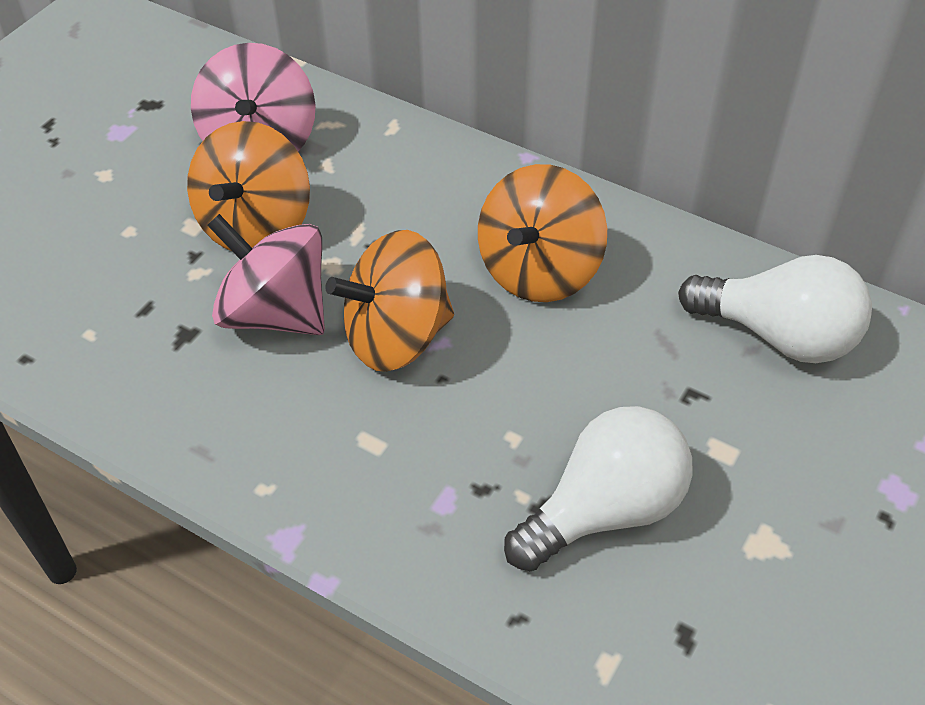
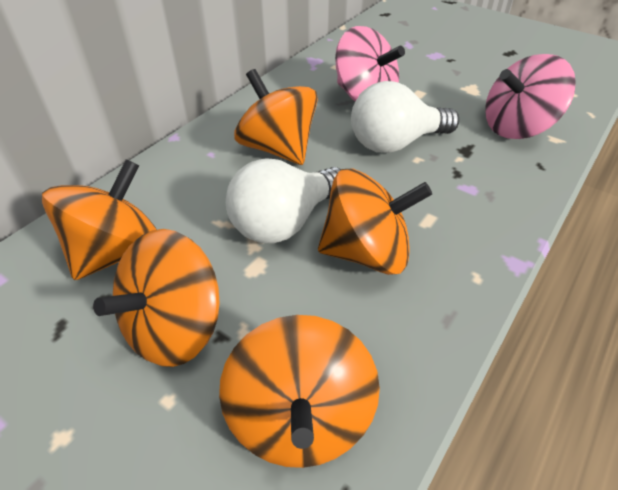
orange spinning top: [187,121,310,251] [325,230,454,372] [478,164,607,302] = 3 -> [42,159,157,280] [93,229,220,367] [219,315,380,468] [234,69,318,165] [318,168,432,275] = 5

